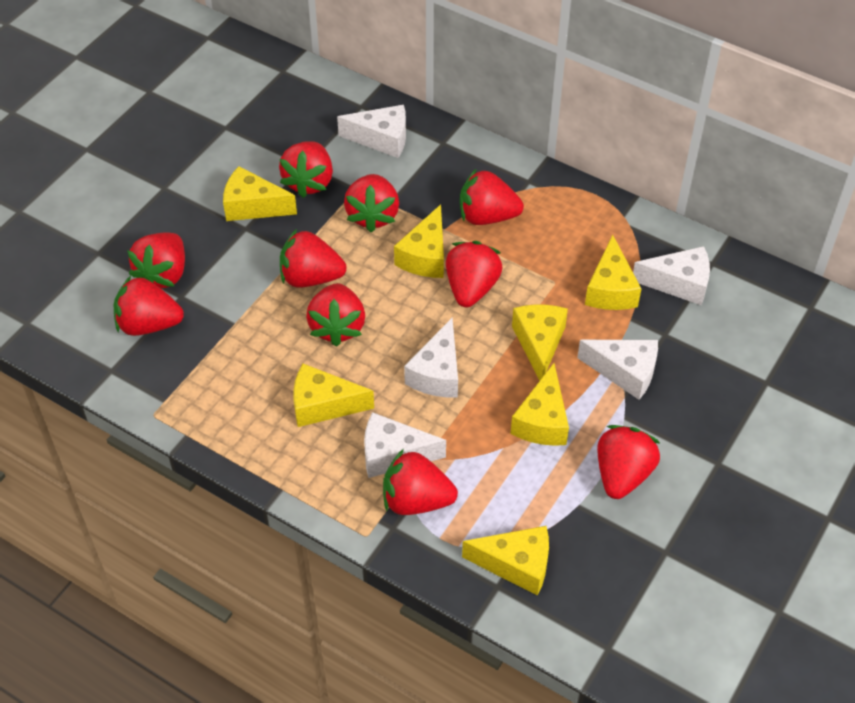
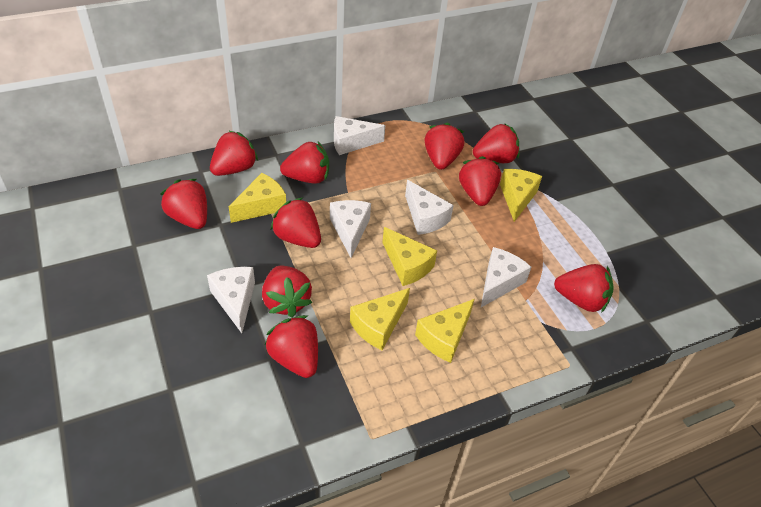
yellow cheese: [223,166,297,221] [293,364,374,427] [394,204,444,278] [462,526,549,596] [511,363,569,446] [512,305,568,381] [585,235,641,310] = 7 -> [229,173,286,223] [350,288,410,350] [382,227,437,286] [415,299,474,363] [500,169,542,222] = 5

